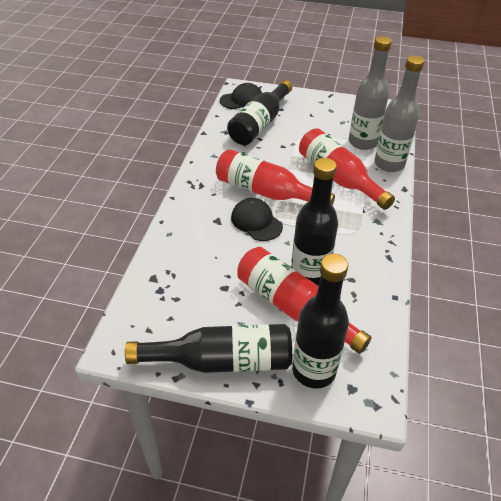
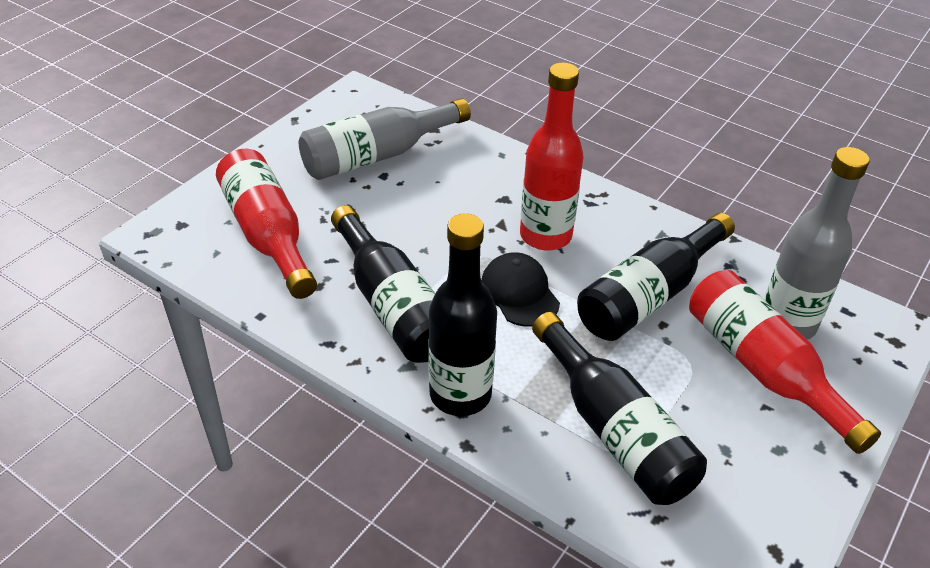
black cap: [220,83,262,109] [231,198,283,241] = 2 -> [481,252,560,327] = 1

